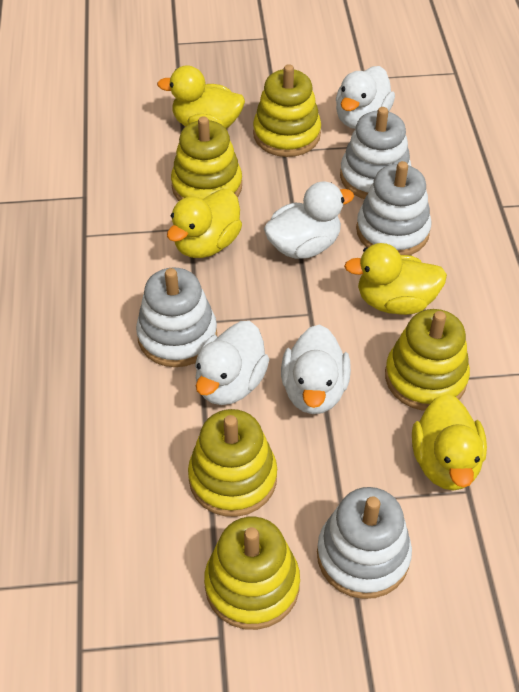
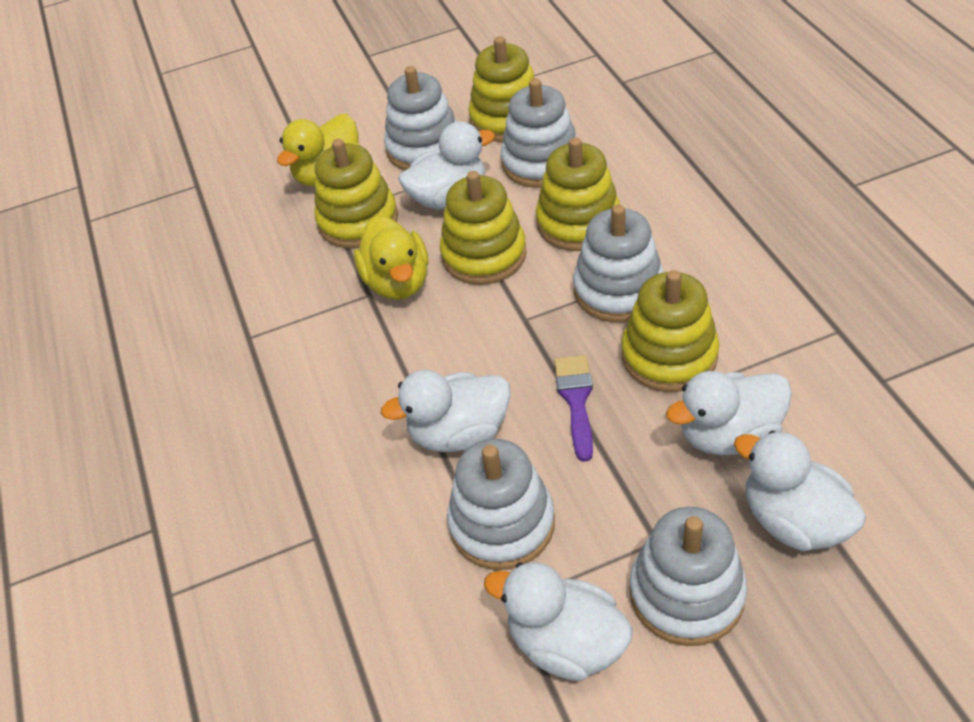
purple brush: none = 0 -> [554,355,593,462] = 1
white duck: [195,321,269,405] [264,182,354,259] [281,325,351,414] [336,66,395,129] = 4 -> [381,370,511,452] [398,121,495,209] [484,562,633,681] [666,371,792,455] [734,430,866,551] = 5
white stacking toy: [136,268,217,367] [317,487,412,599] [340,107,411,199] [356,161,431,255] = 4 -> [384,66,457,170] [447,439,555,570] [501,78,577,188] [573,204,664,322] [630,507,747,646] = 5
yellow duck: [157,66,245,129] [167,189,242,258] [344,243,447,315] [412,394,487,491] = 4 -> [277,114,360,187] [354,215,429,300] = 2

